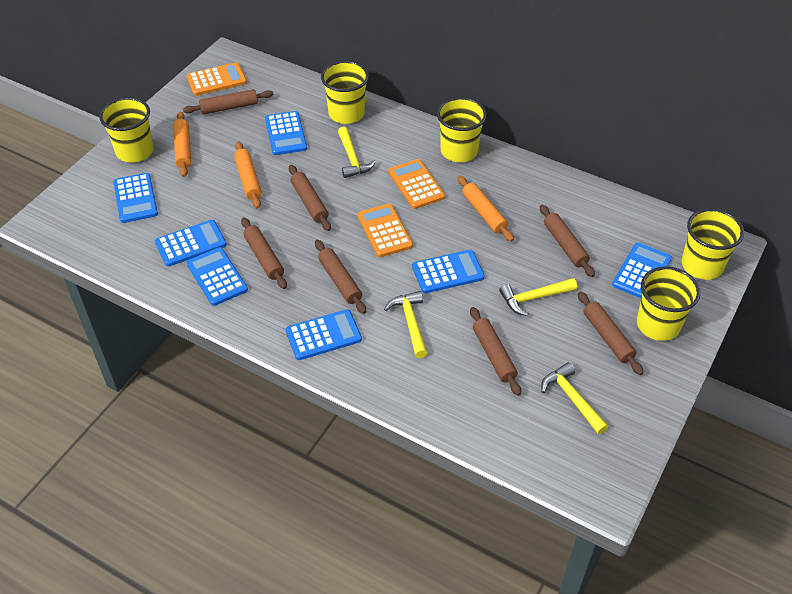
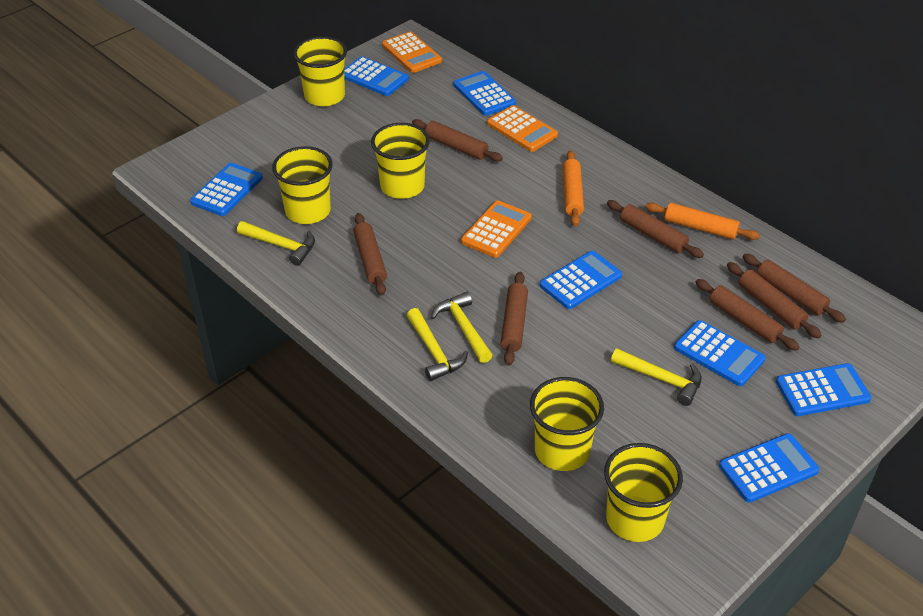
orange rolling pin: [173,112,191,177] [234,141,262,209] [457,176,514,242] = 3 -> [562,151,584,226] [645,202,760,240] = 2

